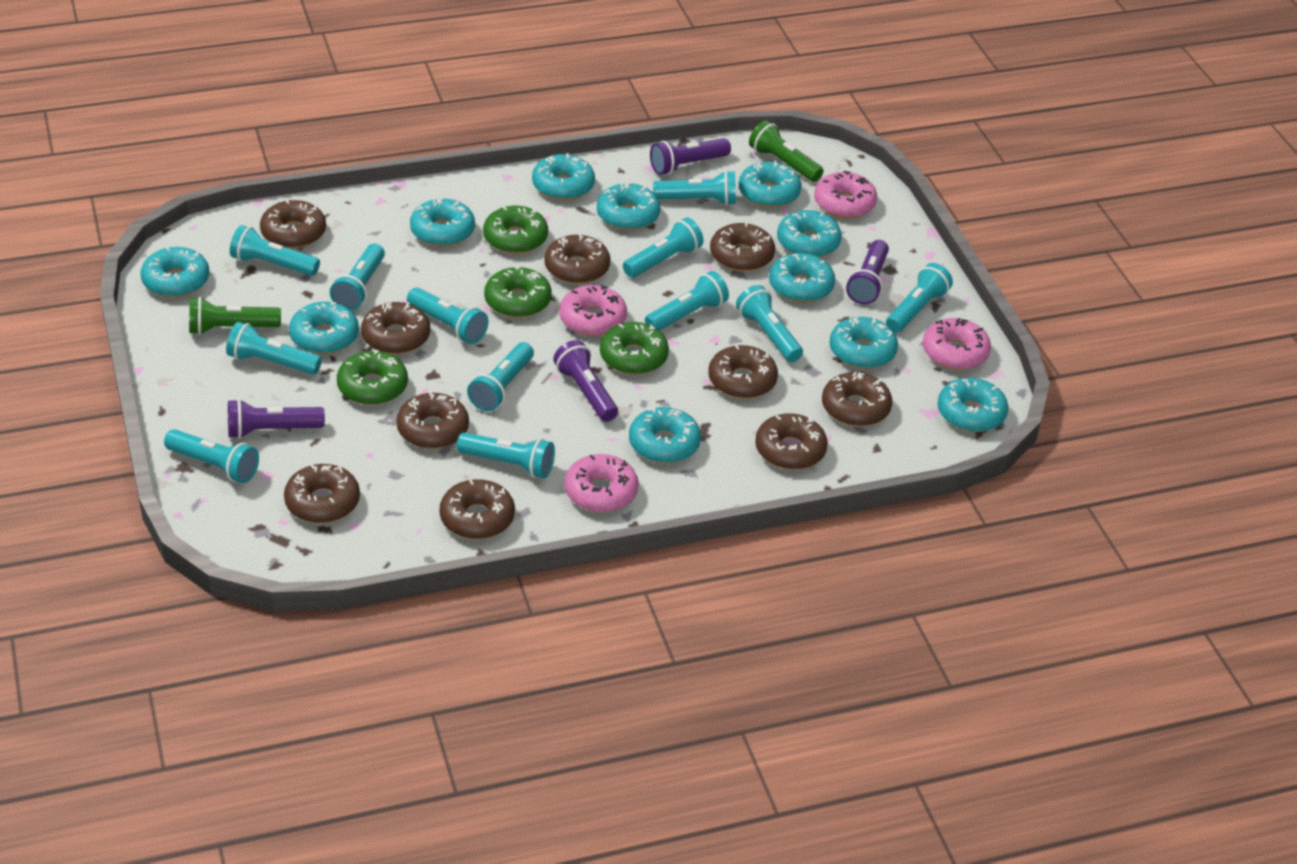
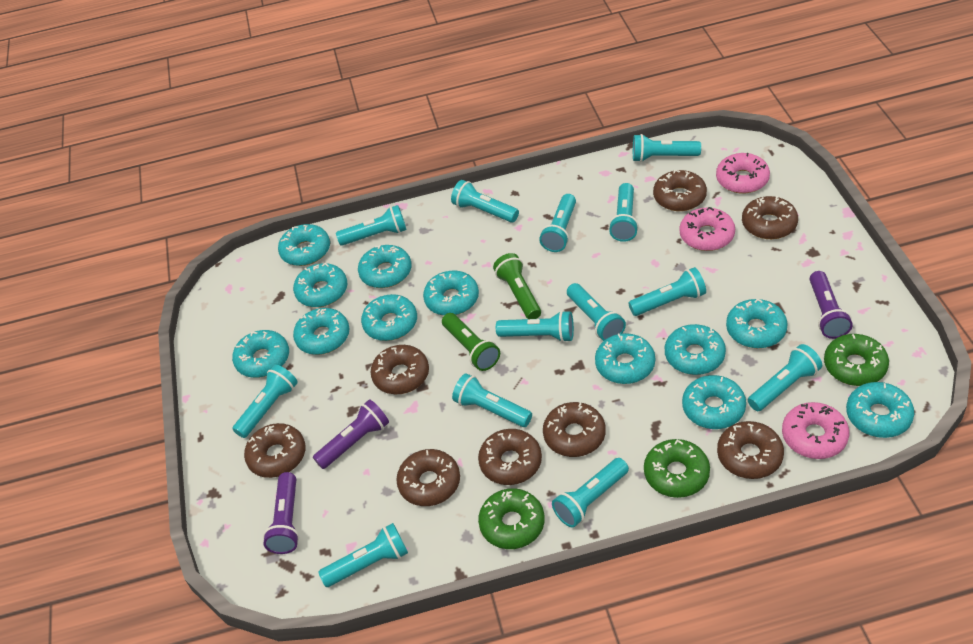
brown donut: [260,200,326,248] [284,464,360,523] [361,302,430,354] [396,391,469,449] [440,479,515,539] [544,233,610,284] [708,345,778,399] [710,223,775,271] [755,413,828,470] [822,372,892,427] = 10 -> [244,423,306,478] [370,345,429,394] [396,449,460,506] [478,429,542,485] [543,402,606,457] [653,170,707,211] [717,421,784,479] [742,196,798,239] = 8
green donut: [337,349,408,405] [483,206,548,254] [484,266,551,318] [600,322,669,375] = 4 -> [478,488,545,549] [644,439,710,498] [824,334,889,386] = 3
pink donut: [559,285,627,336] [564,454,639,512] [814,170,877,218] [922,318,991,370] = 4 -> [680,207,735,251] [716,153,770,194] [782,402,849,459] = 3
purple flashlight: [228,399,325,439] [553,340,618,422] [650,138,731,175] [846,240,889,305] = 4 -> [263,472,299,554] [313,399,389,469] [810,271,853,339] = 3
turquoise donut: [141,247,209,297] [289,300,359,354] [410,198,475,247] [532,153,595,200] [597,183,660,230] [629,407,701,463] [739,161,801,208] [769,253,835,302] [777,210,842,257] [829,317,898,369] [938,378,1008,432] = 11 -> [232,330,289,378] [278,224,330,266] [293,263,347,307] [293,308,350,355] [358,245,411,288] [361,294,417,341] [423,271,479,315] [595,333,655,384] [665,324,726,375] [682,375,746,429] [726,299,788,348] [846,382,914,438] = 12
turquoise flashlight: [164,429,259,483] [226,322,322,375] [230,225,320,276] [330,244,385,310] [407,288,488,344] [456,432,555,478] [467,342,534,411] [623,218,704,278] [645,271,729,331] [653,171,736,205] [736,285,803,362] [886,263,953,333] = 12 -> [232,365,298,438] [318,523,408,587] [336,205,407,246] [451,180,519,223] [452,373,532,427] [496,310,574,342] [539,194,576,252] [552,458,629,528] [567,283,626,341] [609,183,639,242] [628,267,706,316] [633,134,701,162] [748,344,822,411] = 13

